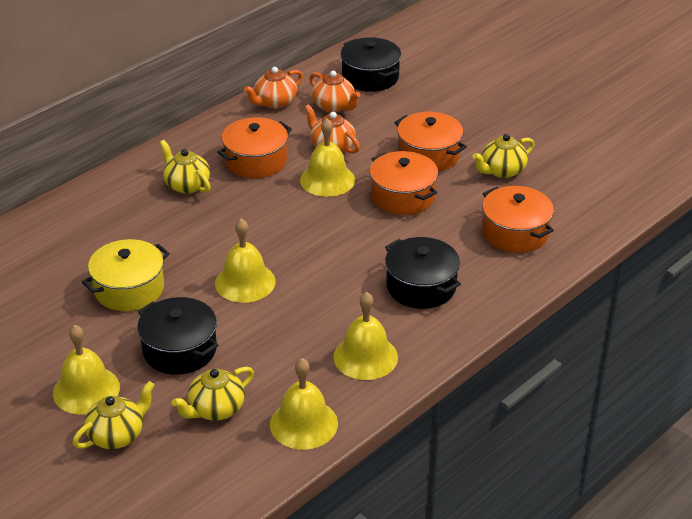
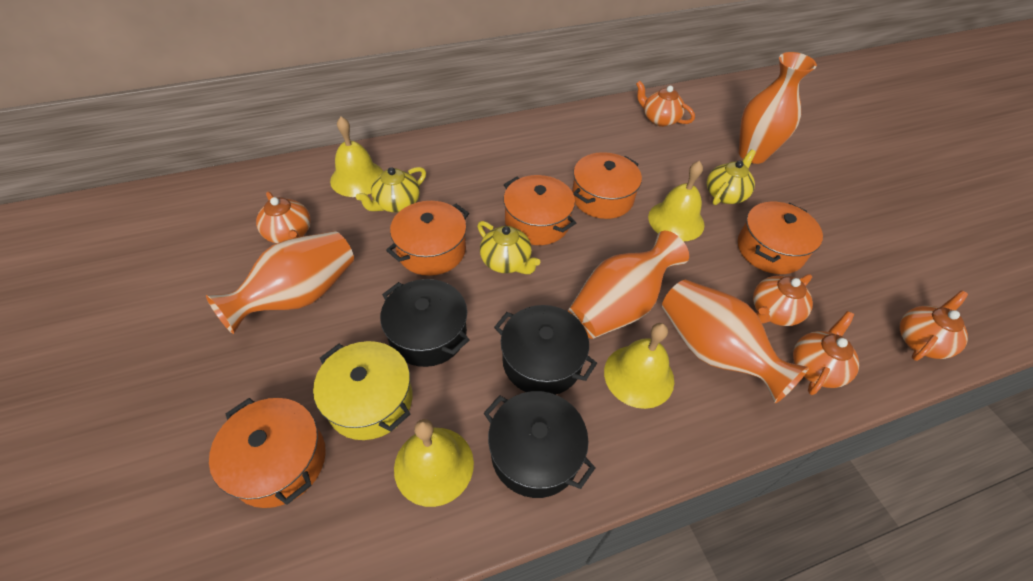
orange pot: [217,117,292,178] [370,151,438,215] [394,112,467,171] [482,186,554,253] = 4 -> [209,398,326,508] [386,201,469,276] [503,175,576,245] [572,152,642,219] [738,202,823,274] = 5
orange teapot: [244,67,303,109] [304,104,360,154] [309,70,361,113] = 3 -> [256,192,311,243] [636,81,695,127] [753,274,813,326] [793,311,859,395] [900,291,968,361] = 5
orange vase: none = 0 -> [206,231,354,334] [568,231,689,339] [662,280,809,403] [739,52,817,164] = 4
yellow bell: [53,325,120,415] [215,218,276,303] [270,358,338,450] [300,118,355,197] [333,292,398,380] = 5 -> [330,117,384,197] [394,419,474,507] [604,323,674,409] [648,161,705,241] = 4
yellow teapot: [72,381,155,449] [159,140,211,194] [172,367,254,421] [472,134,534,178] = 4 -> [356,167,426,212] [477,221,540,274] [707,149,756,205] = 3

